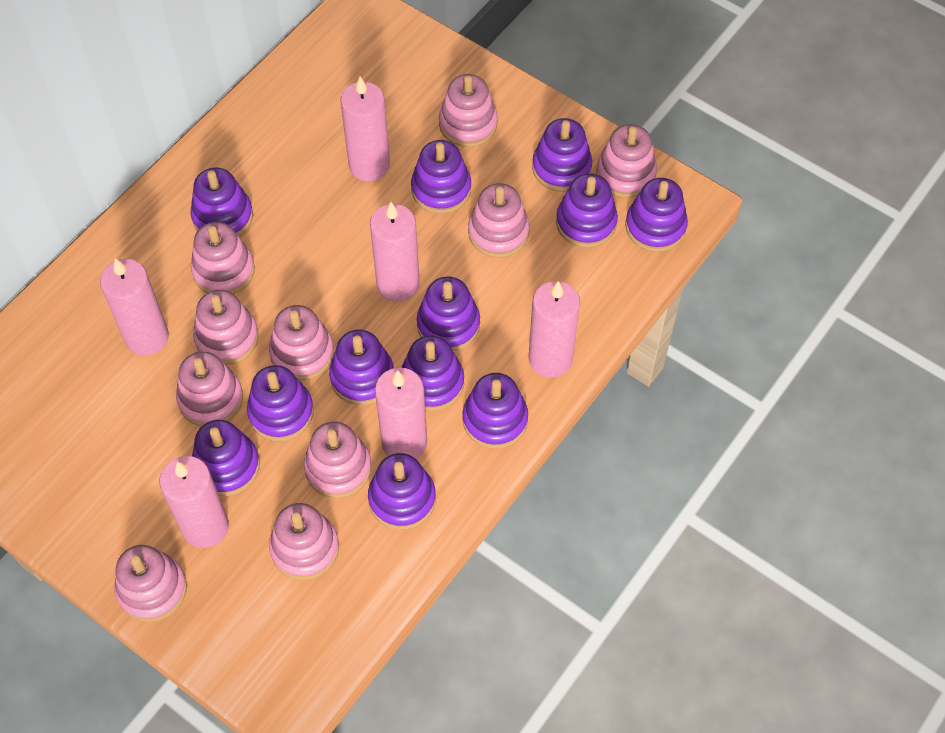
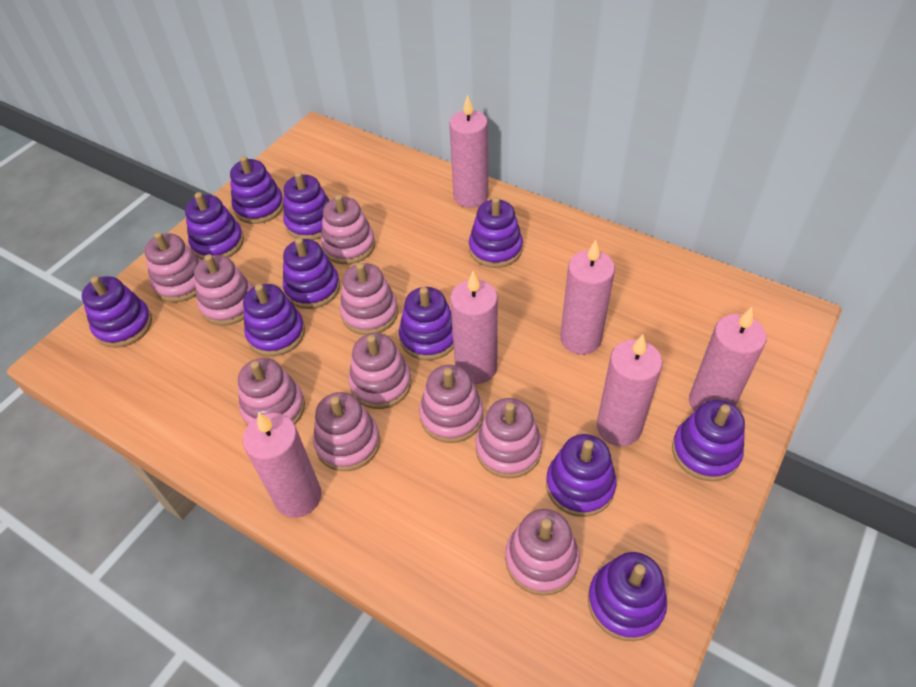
purple stacking toy: [191,168,253,236] [192,420,260,496] [247,365,314,441] [329,329,394,405] [368,453,436,530] [401,335,464,411] [411,140,471,214] [417,276,480,351] [462,373,528,449] [532,118,592,192] [556,173,618,248] [625,178,688,252] = 12 -> [82,276,152,348] [185,192,244,259] [230,156,284,224] [243,284,305,356] [283,172,329,240] [283,238,340,309] [399,287,454,360] [469,197,523,268] [546,434,617,517] [588,552,667,641] [672,400,745,481] = 11

